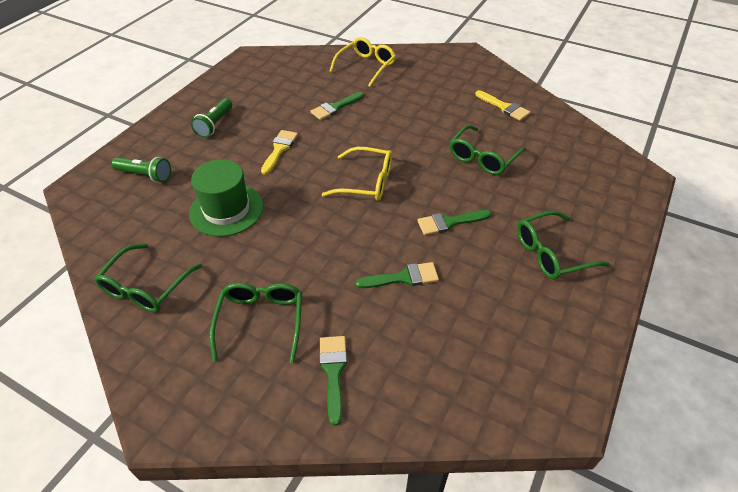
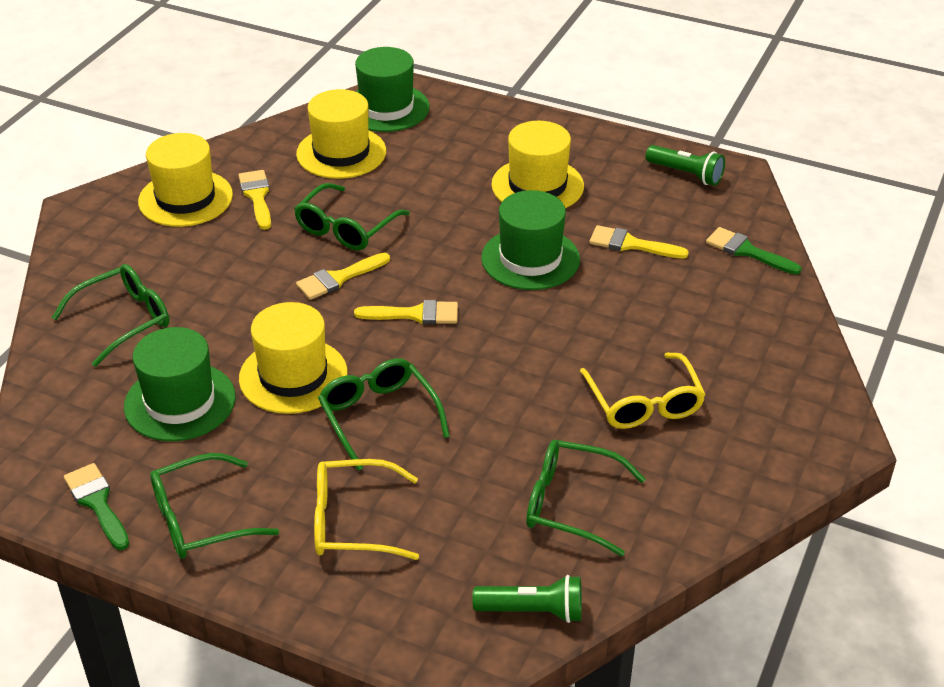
green brush: [310,92,364,120] [319,336,347,425] [355,262,439,288] [417,210,492,235] = 4 -> [64,463,129,550] [706,227,802,275] = 2
green glasses: [94,244,202,312] [210,283,302,363] [449,125,526,175] [517,211,609,279] = 4 -> [52,264,170,367] [150,453,279,559] [294,183,410,250] [318,358,450,471] [526,440,645,556] = 5
green hat: [189,159,264,237] = 1 -> [124,327,236,441] [355,47,430,132] [481,190,580,290] = 3
yellow brush: [261,130,298,175] [475,90,530,121] = 2 -> [238,170,271,230] [296,253,390,300] [354,300,458,325] [589,225,689,259] = 4
yellow hat: none = 0 -> [138,133,233,227] [239,302,348,414] [296,89,386,179] [491,121,584,208] = 4

